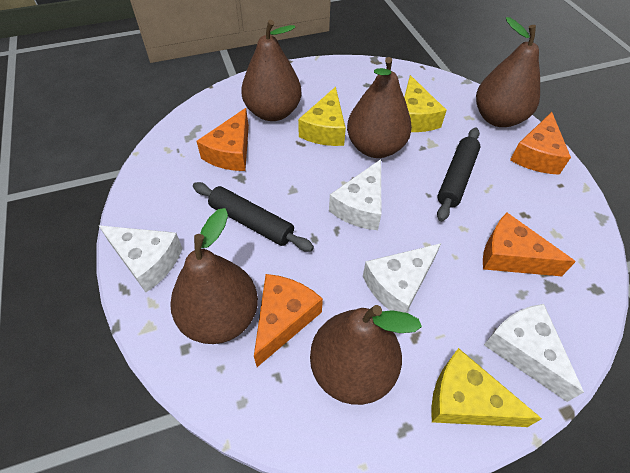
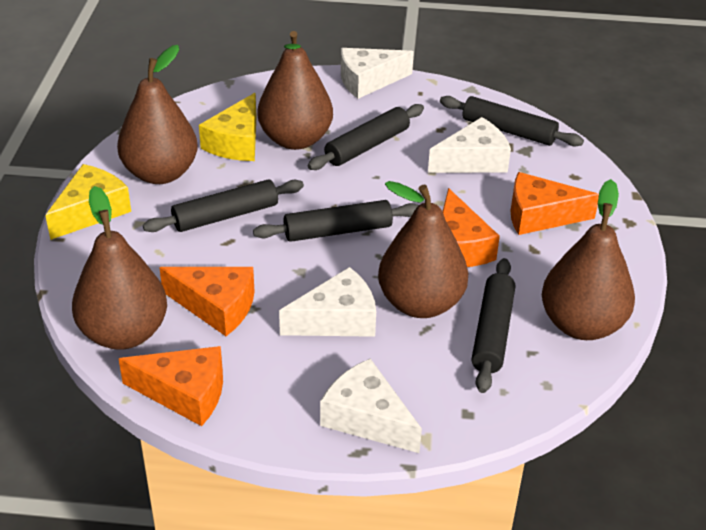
black rolling pin: [193,182,314,252] [437,128,480,221] = 2 -> [143,179,304,232] [253,200,419,242] [308,104,424,170] [440,96,584,146] [472,258,515,393] = 5
yellow cheese: [298,87,346,146] [404,75,447,132] [431,348,542,427] = 3 -> [45,164,131,240] [199,93,257,161] = 2

